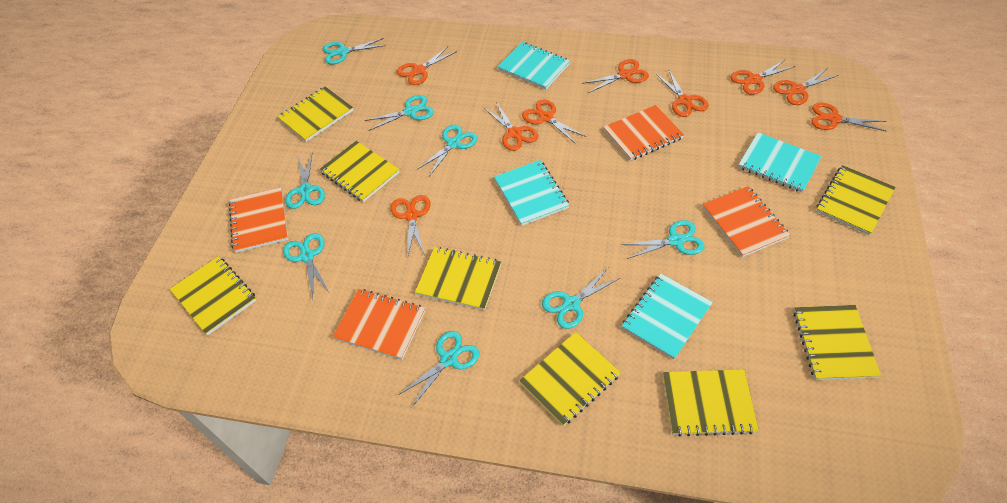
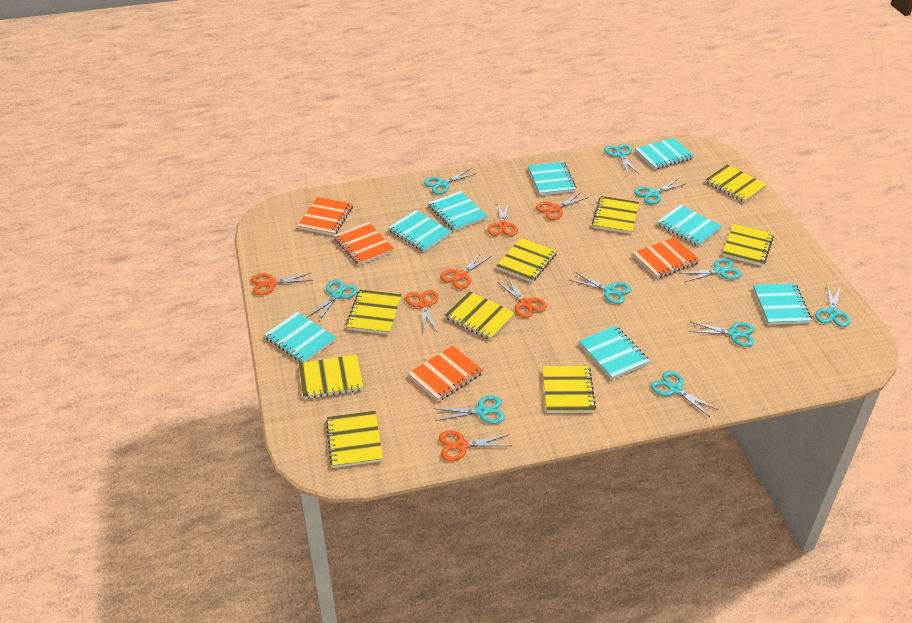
orange scissors: [391,195,431,255] [397,47,457,85] [484,102,539,151] [522,99,586,144] [582,59,649,93] [656,69,709,117] [730,59,796,95] [773,68,838,105] [811,103,887,132] = 9 -> [251,272,313,295] [405,290,438,333] [439,430,511,461] [440,253,490,289] [487,201,518,236] [497,276,547,318] [536,193,589,220] = 7
turquoise notebook: [494,160,569,226] [498,42,570,90] [622,274,713,360] [738,132,822,193] = 4 -> [264,312,336,363] [388,210,452,252] [428,191,487,231] [528,162,577,195] [579,326,650,380] [635,138,694,169] [657,205,722,246] [753,283,812,325] = 8
turquoise scissors: [283,233,329,298] [285,152,325,209] [323,38,386,64] [364,95,434,131] [398,331,479,407] [417,124,478,176] [542,268,620,329] [621,220,705,259] = 8 -> [307,279,358,321] [424,169,477,194] [434,395,505,424] [570,272,631,304] [604,144,639,174] [634,179,685,204] [651,371,719,417] [683,258,741,282] [689,322,754,347] [815,285,850,327] = 10
yellow notebook: [170,256,256,335] [278,86,354,142] [320,141,399,202] [415,247,501,311] [519,332,621,426] [663,369,759,437] [793,305,881,380] [816,165,896,235] = 8 -> [298,355,364,399] [326,411,383,468] [346,290,402,335] [445,291,515,340] [496,238,557,282] [542,366,596,413] [592,196,639,234] [705,165,767,203] [722,224,774,266] = 9

